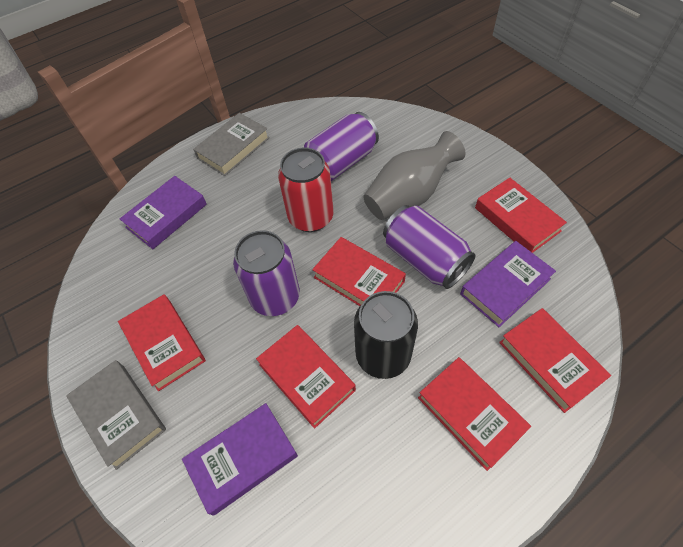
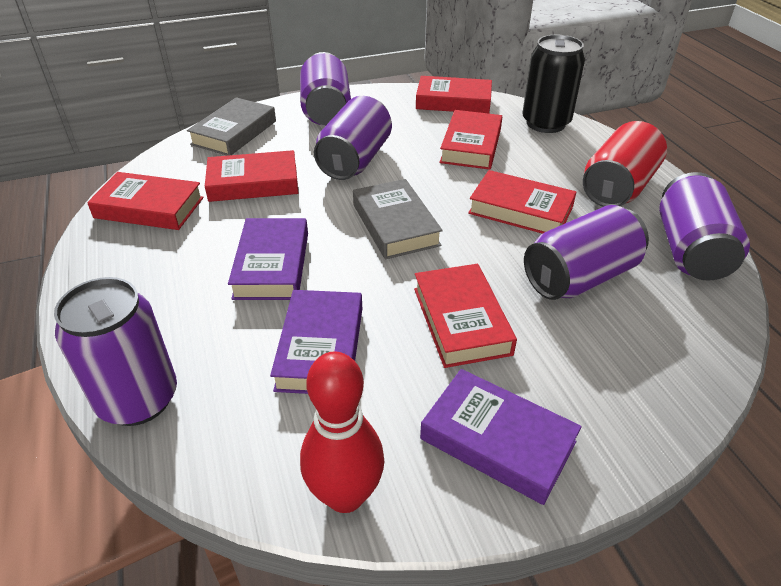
grey vase: [363,131,466,220] = 1 -> none = 0
purple can: [233,230,300,316] [304,112,379,181] [383,205,476,289] = 3 -> [54,277,177,426] [300,52,351,126] [314,96,392,180] [524,205,649,300] [659,172,750,281] = 5
red bowling pin: none = 0 -> [300,351,384,513] = 1

